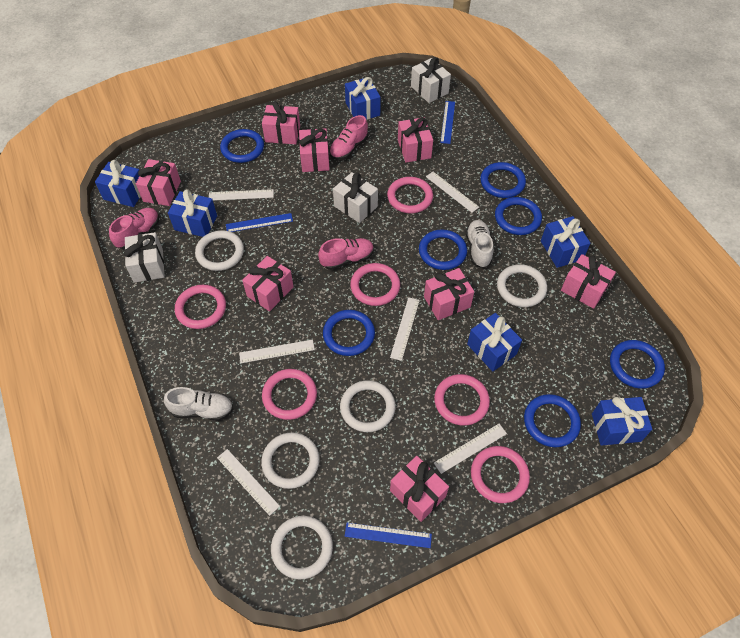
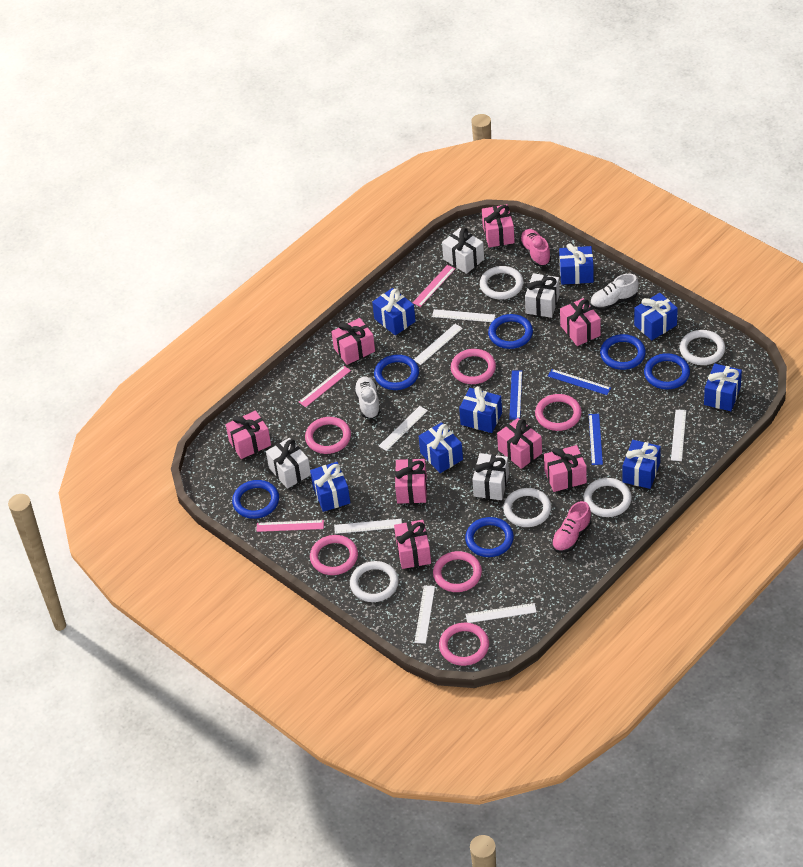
blue gift: [95,160,141,207] [168,189,217,237] [345,77,381,120] [467,313,522,371] [541,216,590,268] [592,397,652,446] = 6 -> [310,462,350,512] [372,288,416,335] [419,422,463,473] [459,386,502,433] [559,244,594,285] [623,440,661,489] [634,293,678,340] [704,364,742,411] = 8
blue ring: [220,129,264,163] [323,310,375,356] [419,230,467,270] [480,162,526,198] [495,197,542,235] [524,394,581,447] [610,340,665,389] = 7 -> [232,480,279,519] [374,355,419,390] [465,517,514,557] [488,314,533,349] [600,334,646,370] [644,353,690,389] = 6
pink ruler: none = 0 -> [256,520,324,532] [299,366,351,407] [413,265,456,307] = 3
pink shoe: [109,208,159,249] [318,238,374,270] [329,115,368,160] = 3 -> [519,229,551,266] [552,501,591,553] = 2
white gift: [124,232,165,283] [333,172,378,223] [411,57,451,103] = 3 -> [266,438,311,489] [442,228,484,274] [472,453,509,500] [525,273,560,318] = 4
white ruler: [209,189,274,201] [217,449,280,516] [239,340,315,363] [390,297,420,361] [426,172,479,213] [434,424,507,474] = 6 -> [334,519,402,534] [379,406,428,451] [414,324,463,365] [414,585,435,644] [432,309,495,322] [466,603,537,623] [671,410,686,461] = 7

